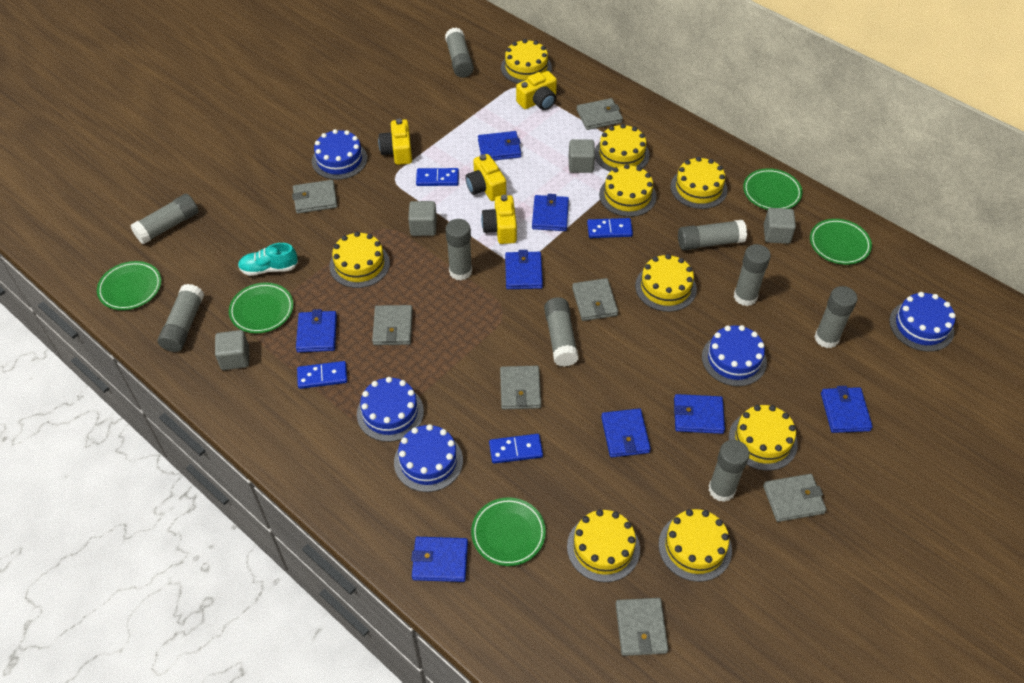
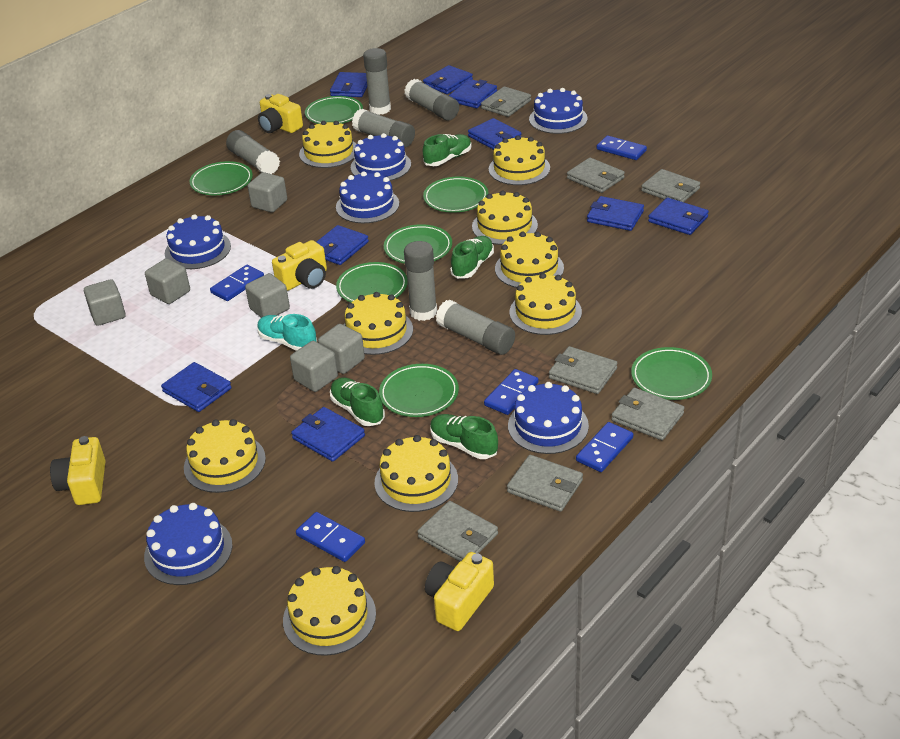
blue cake: [312,129,367,180] [357,377,424,442] [394,424,463,492] [702,325,767,386] [889,292,956,352] = 5 -> [144,503,233,585] [165,214,231,269] [336,171,399,223] [351,133,411,181] [508,382,589,454] [529,88,588,134] = 6
blue domino: [297,361,347,389] [416,168,459,186] [489,434,543,464] [587,218,633,238] = 4 -> [210,265,264,301] [296,512,365,562] [484,369,538,415] [576,422,633,472] [597,136,647,160] = 5
blue wallet: [296,309,337,353] [411,537,468,582] [478,131,521,160] [505,250,543,289] [532,194,569,231] [601,408,651,458] [674,394,725,434] [821,386,873,433] = 8 -> [161,362,232,412] [291,407,365,462] [317,225,369,265] [330,72,367,97] [423,65,473,94] [449,79,497,108] [468,118,522,150] [587,196,644,231] [648,198,709,235] = 9
green plate: [97,261,161,310] [229,282,294,333] [471,497,546,566] [743,168,802,210] [810,219,872,265] = 5 -> [189,161,253,195] [305,96,363,124] [336,262,408,302] [379,364,459,417] [384,224,452,264] [423,176,489,213] [631,347,712,400] = 7
green shoe: none = 0 -> [330,377,385,426] [423,134,472,166] [430,414,498,459] [450,236,494,279] = 4
grey cube: [215,330,249,370] [408,201,437,236] [569,139,595,173] [764,208,796,244] = 4 -> [84,279,125,326] [145,258,190,304] [245,273,290,318] [248,172,287,212] [290,341,338,392] [318,324,365,374] = 6
grey glue stick: [130,194,199,244] [158,284,204,352] [445,27,474,78] [445,219,472,280] [544,297,579,367] [678,220,747,250] [708,440,750,502] [734,244,771,306] [814,286,857,348] = 9 -> [226,130,280,174] [352,109,415,147] [363,48,391,115] [404,79,459,121] [404,241,437,321] [436,300,515,355] = 6

